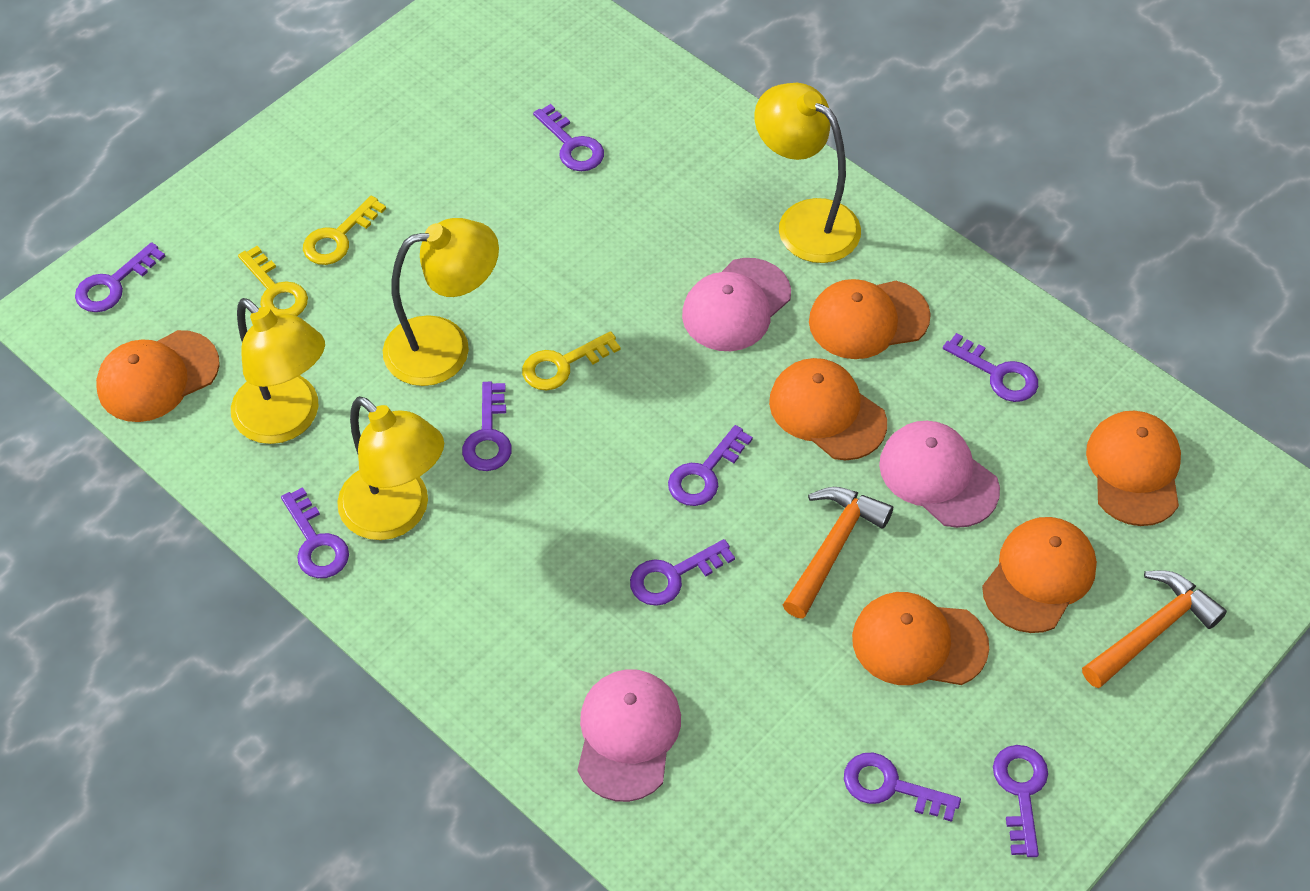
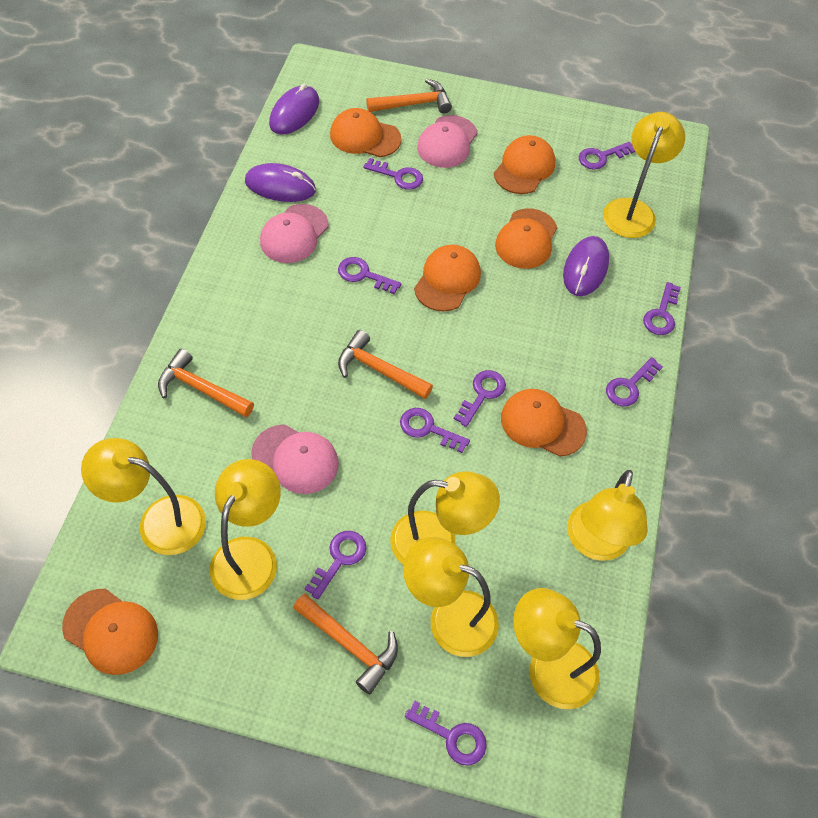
orange hammer: [783,487,893,619] [1082,571,1227,688] = 2 -> [158,349,254,417] [293,594,398,694] [338,330,433,399] [366,79,452,113] = 4
purple mouse: none = 0 -> [245,163,316,202] [269,84,319,134] [563,236,609,296] = 3
yellow key: [238,246,308,316] [303,195,386,265] [522,331,621,391] = 3 -> none = 0
yellow lamp: [231,298,325,444] [337,396,444,540] [383,218,499,386] [754,83,861,263] = 4 -> [81,438,206,555] [210,459,281,600] [391,471,500,565] [403,537,499,657] [513,588,601,709] [567,470,648,561] [603,112,685,238] = 7

